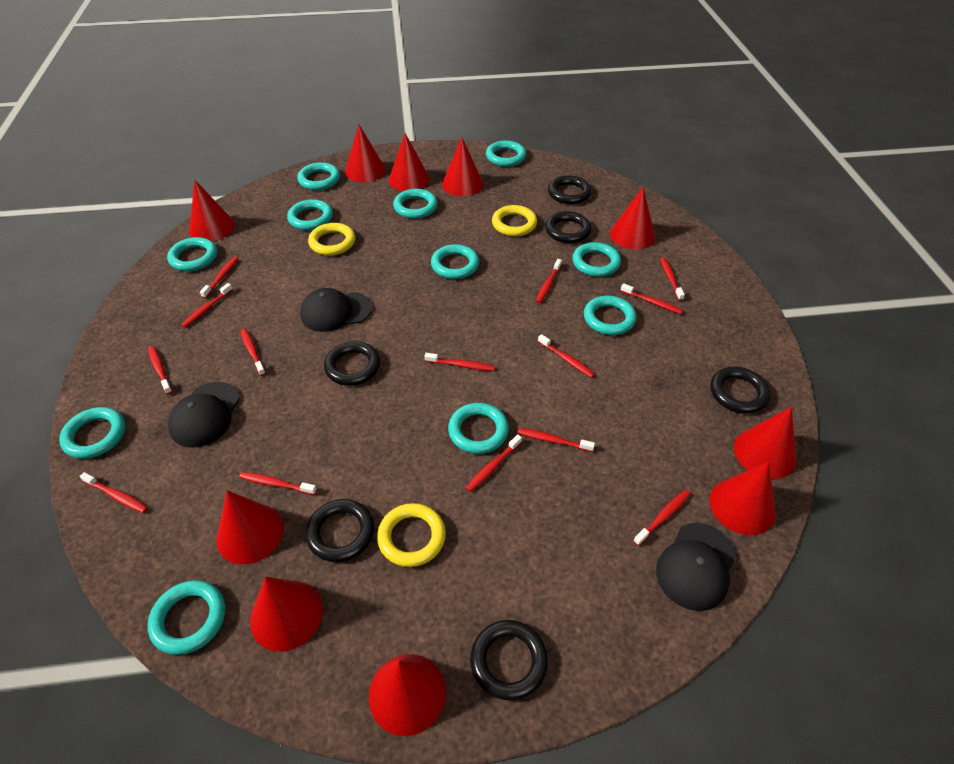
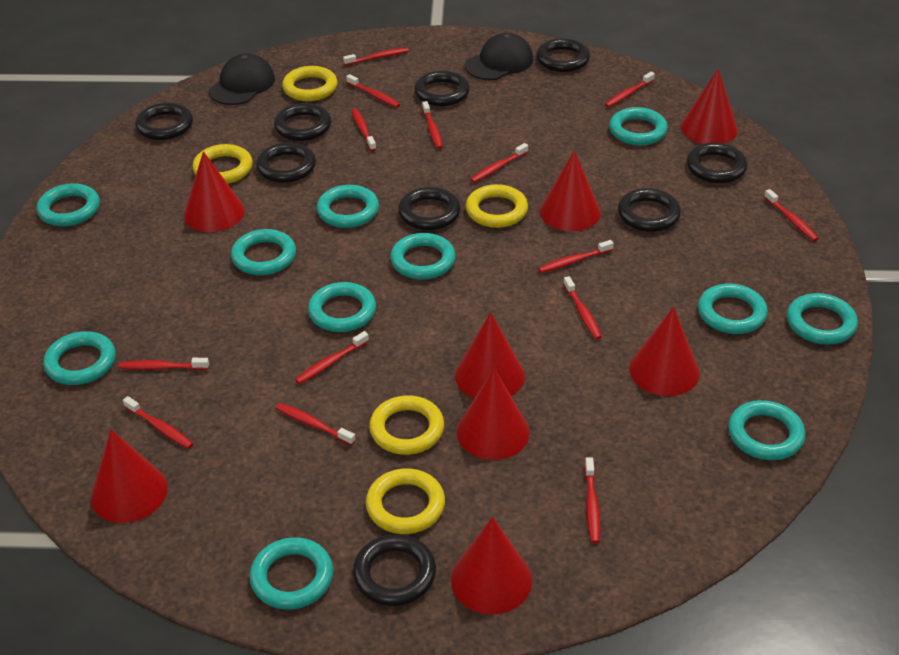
black cap: [168,382,240,448] [300,288,372,332] [656,523,737,611] = 3 -> [209,53,275,105] [465,33,533,80] = 2
black ring: [306,499,374,562] [324,341,380,386] [470,620,548,700] [545,211,591,243] [548,175,591,204] [710,367,770,414] = 6 -> [135,103,193,140] [256,142,316,183] [274,103,331,141] [353,534,436,606] [398,187,461,230] [414,71,470,106] [536,38,590,72] [618,188,681,232] [687,143,747,183] = 9
red cone: [189,180,235,241] [216,490,284,564] [250,577,323,651] [345,124,386,182] [369,654,446,736] [389,133,430,191] [442,137,483,196] [610,187,655,249] [710,462,776,535] [734,407,796,479] = 10 -> [91,429,168,523] [184,151,245,232] [451,517,532,614] [455,312,525,398] [457,368,530,460] [540,150,601,231] [629,307,700,396] [681,68,738,144] = 8
yellow ring: [308,223,355,256] [377,503,446,567] [492,205,537,236] = 3 -> [192,144,253,184] [282,66,337,101] [366,468,445,534] [369,395,444,455] [466,184,528,228] = 5

